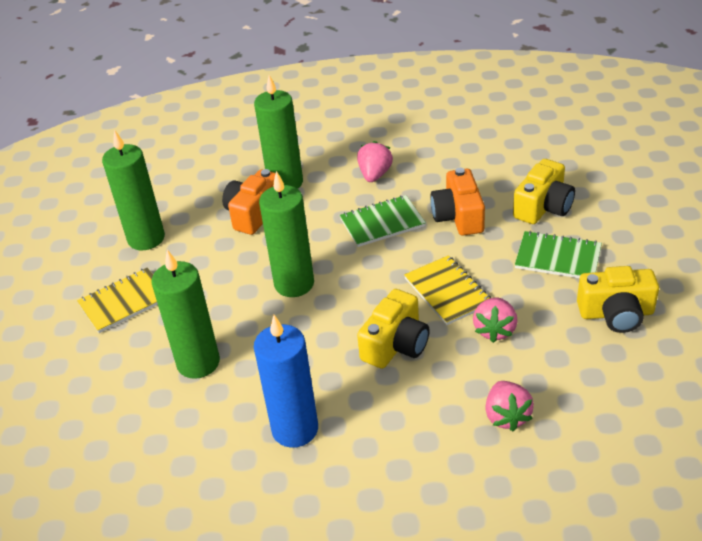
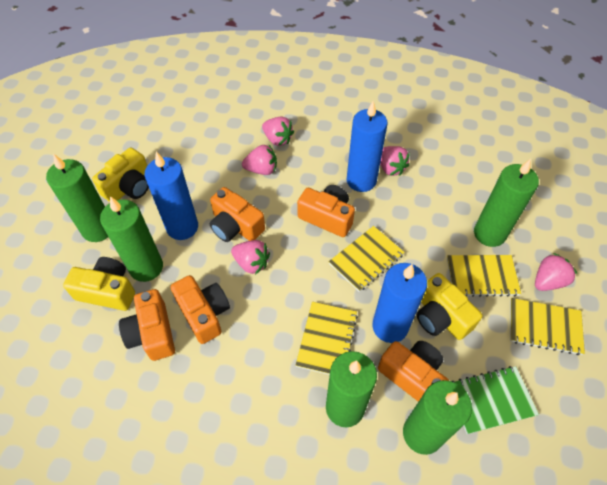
blue candle: [254,315,318,448] = 1 -> [145,151,198,240] [347,101,387,192] [372,263,427,343] = 3
green candle: [102,129,165,250] [151,250,220,379] [254,75,303,189] [259,171,314,297] = 4 -> [46,153,108,242] [100,196,163,282] [326,351,377,427] [403,380,472,455] [474,159,539,247] = 5
green notebook: [340,195,426,247] [515,231,602,278] = 2 -> [452,366,539,434] = 1
orange camera: [222,169,280,235] [430,168,485,236] = 2 -> [119,289,175,361] [170,275,230,344] [210,187,265,242] [297,185,355,237] [378,341,449,402] = 5
pink strawberry: [357,141,393,182] [473,297,517,343] [485,381,534,431] = 3 -> [231,240,270,275] [242,144,277,175] [262,117,294,146] [380,146,410,176] [535,253,577,291] = 5
yellow notebook: [77,268,158,333] [404,255,491,325] = 2 -> [295,302,358,375] [329,226,405,292] [447,255,521,297] [510,298,585,355] = 4

